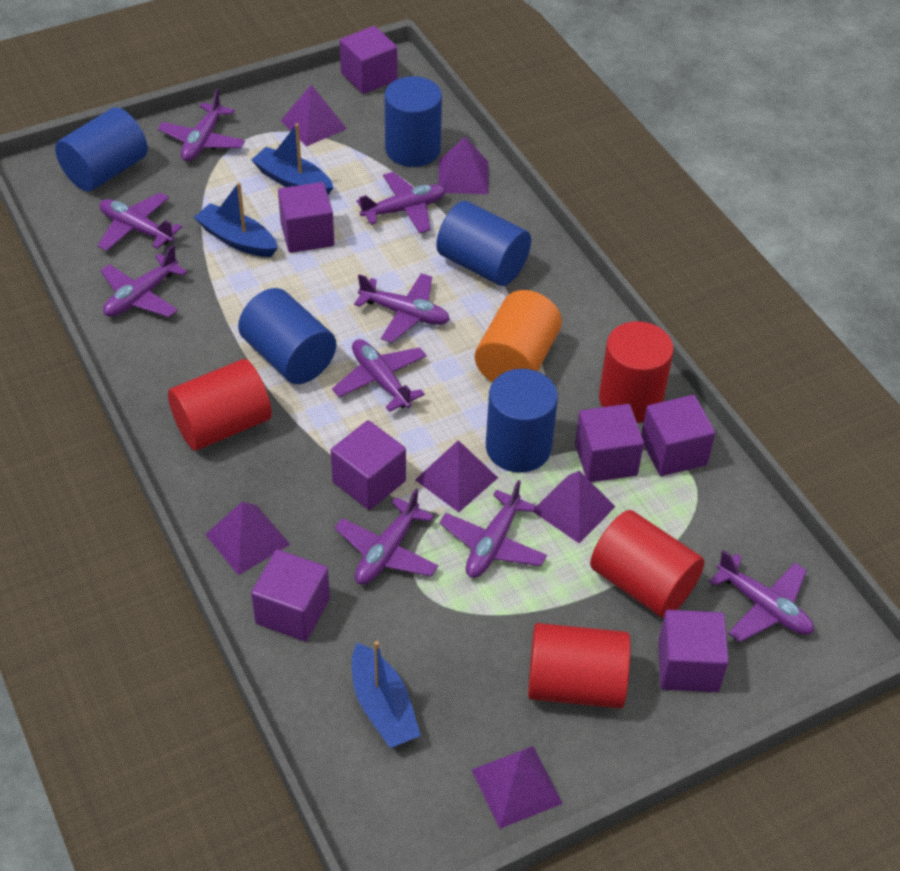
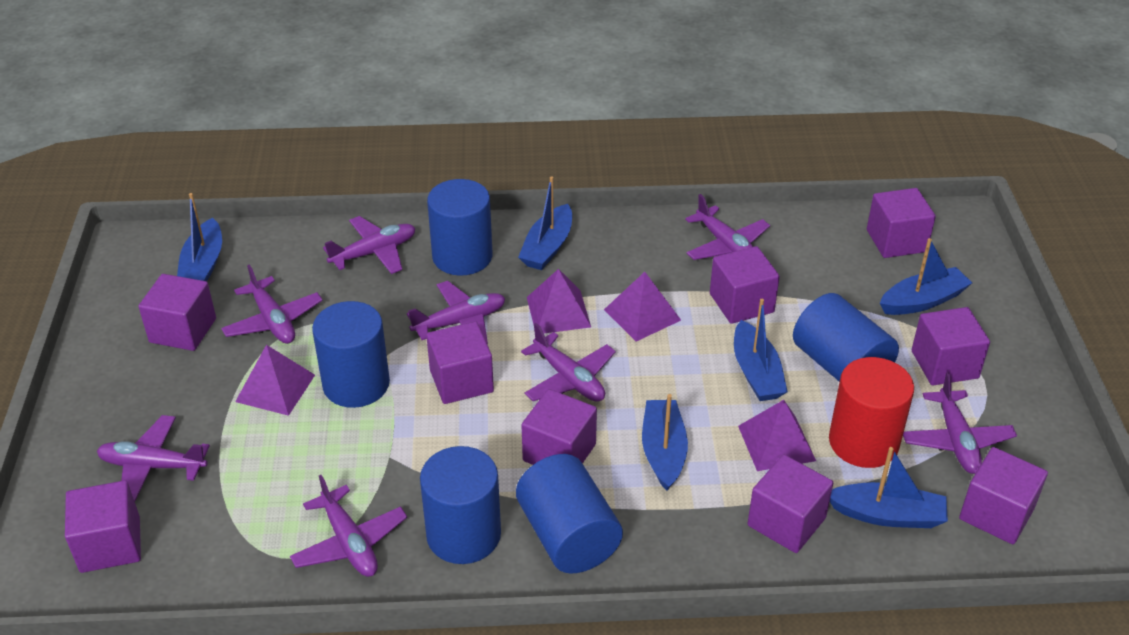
blue boat: [194,182,278,257] [251,123,334,195] [352,641,421,748] = 3 -> [177,193,222,282] [518,176,572,270] [642,394,688,491] [734,299,788,401] [830,447,948,528] [880,238,972,315] = 6
orange cylinder: [475,290,562,382] = 1 -> none = 0
purple cube: [251,549,330,642] [278,182,334,253] [331,420,406,510] [340,26,397,94] [575,404,644,482] [641,395,715,476] [658,610,729,692] = 7 -> [65,480,141,573] [138,274,216,351] [426,321,494,404] [522,389,597,465] [710,246,780,324] [747,455,833,553] [867,188,936,258] [911,307,990,385] [959,447,1048,544] = 9
purple plane: [98,192,182,251] [100,245,187,317] [158,89,245,161] [332,339,427,412] [334,489,439,585] [354,273,450,343] [357,172,446,233] [439,480,547,578] [709,550,814,642] = 9 -> [97,415,210,501] [221,264,323,344] [290,475,407,577] [323,216,416,274] [407,281,505,345] [521,323,616,402] [685,194,770,260] [903,372,1017,474] = 8
purple pyramid: [205,501,290,575] [281,85,347,147] [415,440,498,512] [438,137,488,194] [472,746,563,829] [534,471,615,543] = 6 -> [235,345,315,416] [527,269,591,333] [604,272,681,341] [738,400,816,471] = 4
red cylinder: [168,359,272,451] [528,623,631,708] [590,510,705,618] [599,321,674,423] = 4 -> [829,357,914,468] = 1

